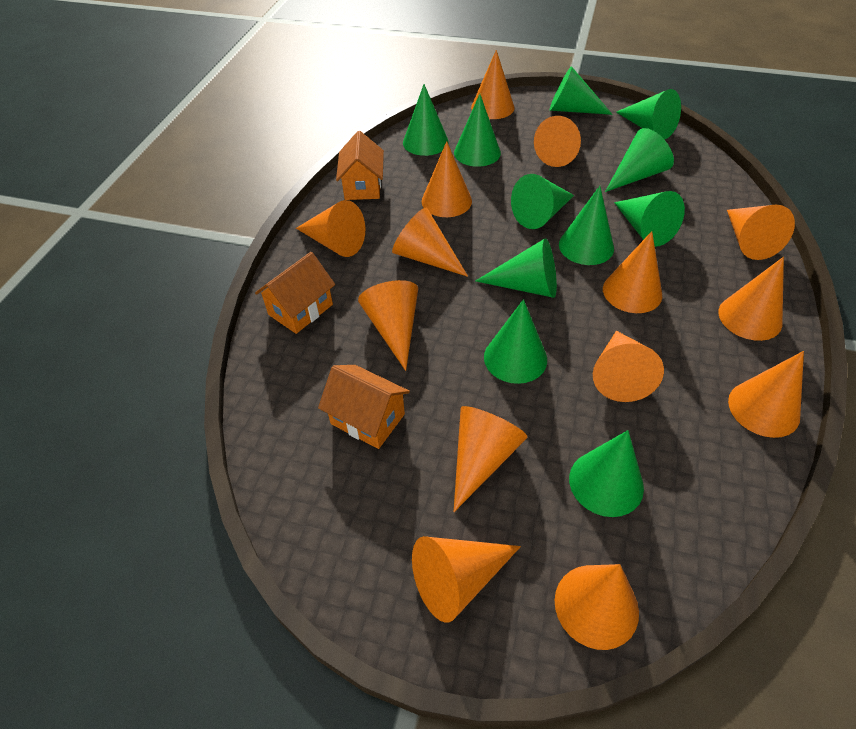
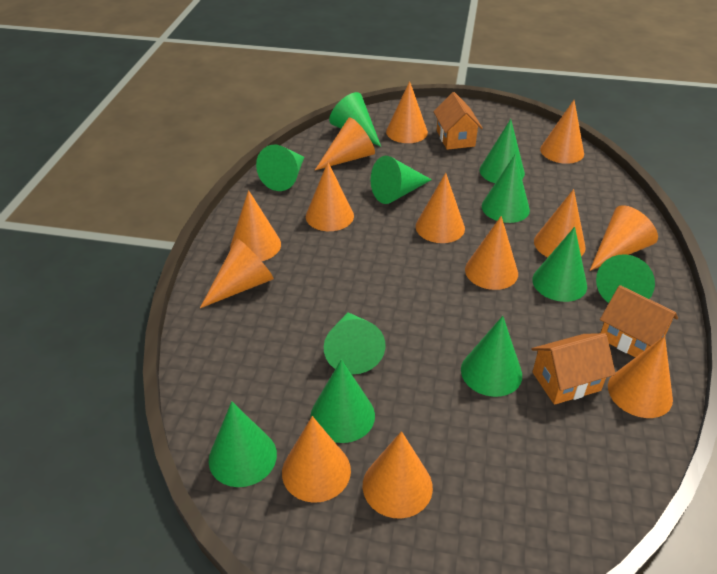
orange cone: [296,200,365,257] [358,280,418,371] [392,208,468,277] [412,536,521,623] [422,141,472,217] [454,406,528,512] [471,50,514,119] [534,116,581,167] [555,564,639,650] [593,331,664,402] [603,231,662,313] [718,257,784,341] [727,205,795,260] [728,351,804,438] = 14 -> [200,238,274,308] [230,190,281,261] [282,416,351,503] [306,162,354,231] [315,117,375,170] [363,431,433,519] [386,81,428,143] [416,173,465,243] [465,216,518,290] [534,189,586,257] [540,100,584,164] [590,205,658,271] [608,336,673,418] = 13

